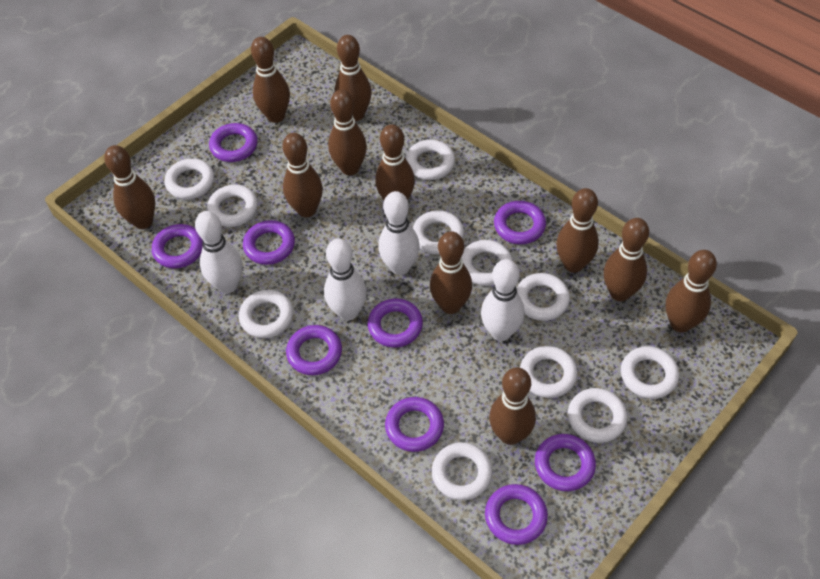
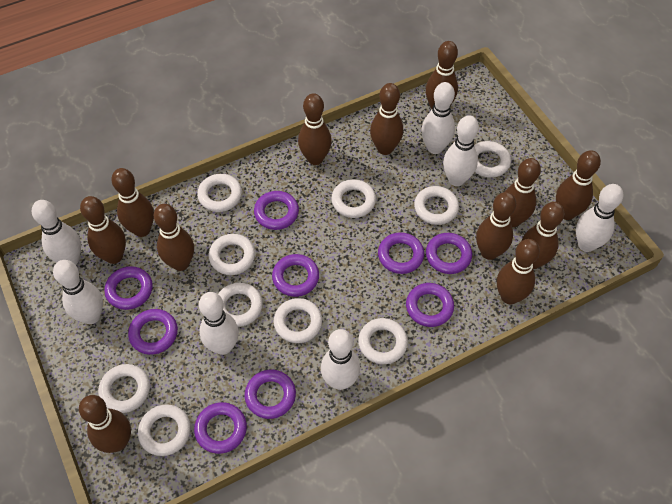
brown bowling pin: [104,145,155,229] [251,37,290,123] [283,133,323,217] [328,90,367,175] [335,35,372,121] [375,124,415,200] [430,231,472,314] [489,367,536,445] [556,188,599,273] [604,218,649,301] [666,250,717,333] = 11 -> [79,395,131,453] [80,196,126,264] [111,168,154,237] [154,204,194,271] [298,93,332,165] [370,83,403,155] [426,41,458,110] [476,192,516,260] [497,239,540,305] [504,158,541,227] [521,202,564,269] [556,150,601,220] = 12
white bowling pin: [195,211,242,293] [324,238,367,321] [378,191,420,275] [481,259,524,341] = 4 -> [32,200,81,265] [53,260,103,324] [199,292,239,355] [321,329,360,390] [421,82,455,154] [443,115,479,186] [576,184,623,252] = 7
white ring: [165,158,214,199] [207,185,258,227] [239,290,293,338] [406,140,455,180] [413,210,464,255] [432,442,493,500] [461,240,513,286] [517,273,570,321] [520,346,577,398] [568,388,627,443] [621,346,679,399] = 11 -> [98,364,150,413] [138,404,191,456] [197,174,242,212] [209,234,255,275] [218,283,263,327] [274,298,322,343] [331,179,376,218] [358,318,408,364] [414,186,459,225] [474,141,511,178] = 10

